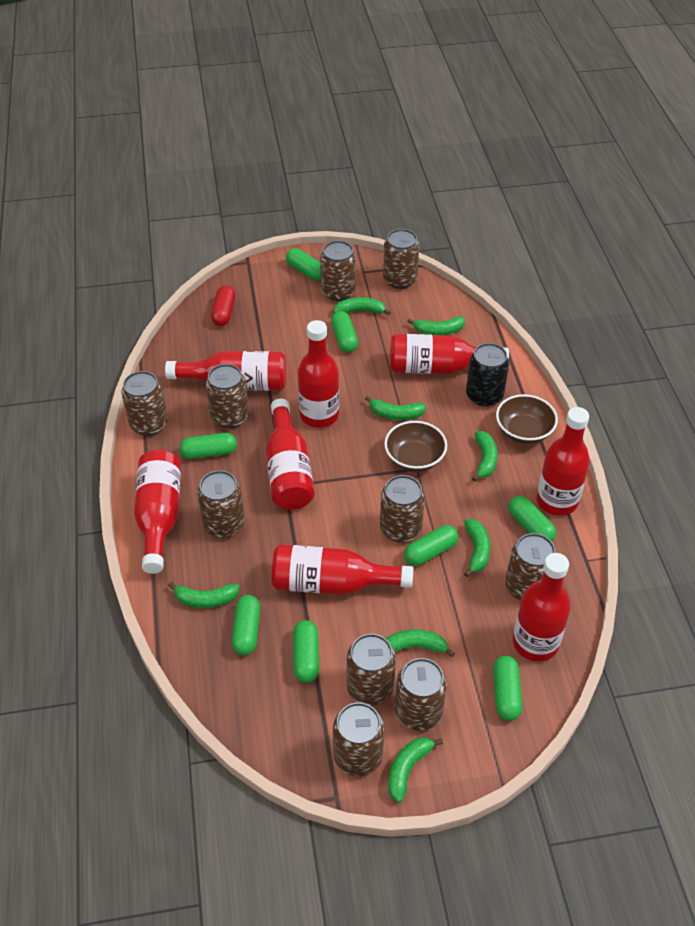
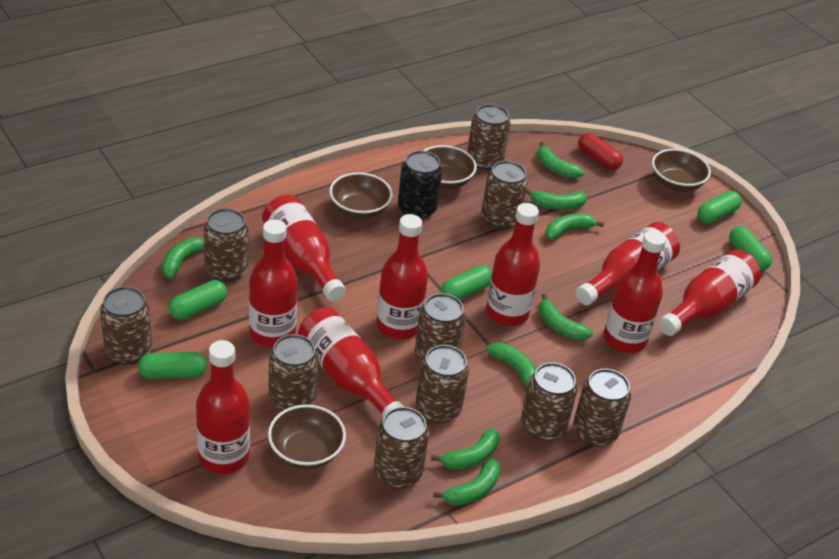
brown bowl: [384,421,447,472] [496,394,558,444] = 2 -> [268,405,346,469] [329,172,393,219] [423,145,477,189] [652,149,711,192] = 4
green capsule: [179,433,237,459] [232,595,260,655] [286,248,321,281] [293,620,319,682] [331,311,358,352] [404,525,458,566] [493,656,522,720] [508,496,556,541] = 8 -> [138,352,207,379] [168,280,227,320] [441,265,492,300] [698,191,742,224] [729,226,772,271] = 5
red bottle: [134,450,181,574] [165,351,286,391] [266,399,315,510] [272,544,413,595] [298,320,339,428] [390,334,509,374] [513,553,571,662] [537,407,590,516] = 8 -> [196,340,250,474] [249,219,298,347] [262,195,346,302] [298,307,404,418] [376,214,428,339] [486,203,540,326] [576,222,680,305] [604,230,666,353] [659,249,761,336] = 9

